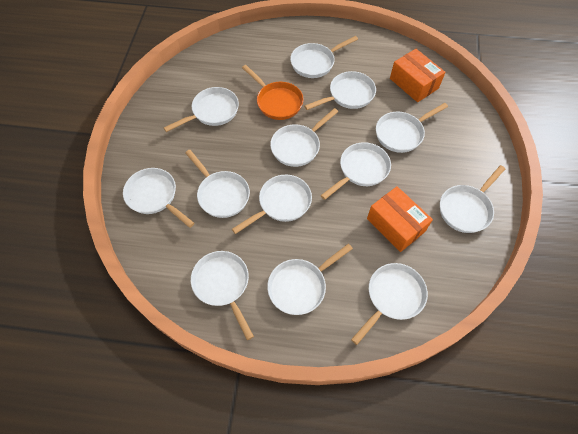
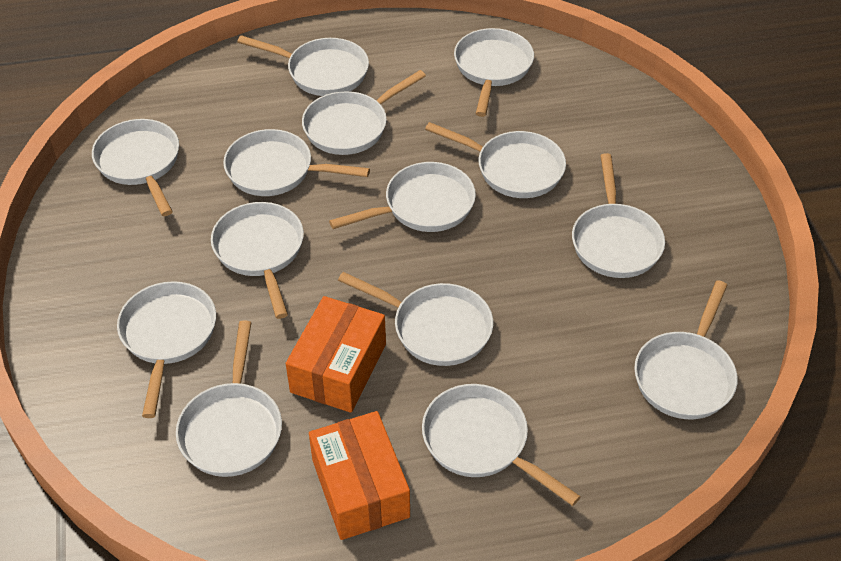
orange pan: [242,65,304,120] = 1 -> none = 0
white pan: [123,168,194,228] [164,87,239,132] [185,150,250,218] [191,251,254,340] [232,175,312,234] [267,244,353,315] [270,108,338,167] [290,36,358,78] [304,71,376,110] [321,142,391,200] [351,263,428,345] [376,103,448,153] [440,165,505,233] = 13 -> [92,119,179,216] [117,281,216,418] [176,320,282,477] [211,202,304,319] [223,129,370,196] [237,35,369,96] [302,70,426,155] [329,162,476,232] [338,272,493,366] [422,384,581,506] [425,122,566,198] [454,28,534,117] [572,153,665,278] [634,280,738,419] = 14

